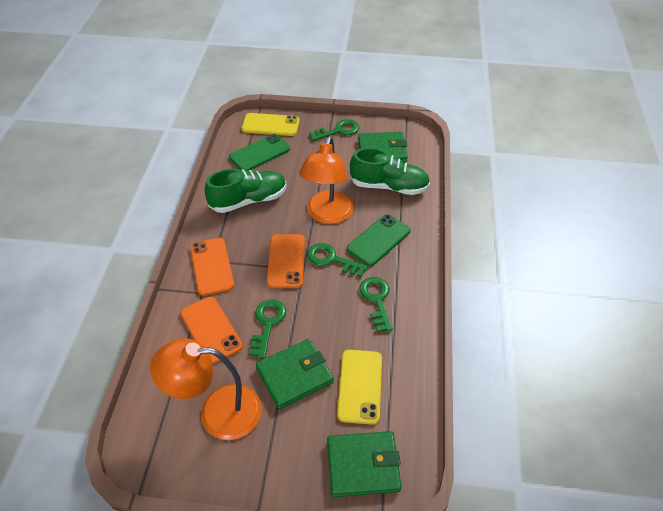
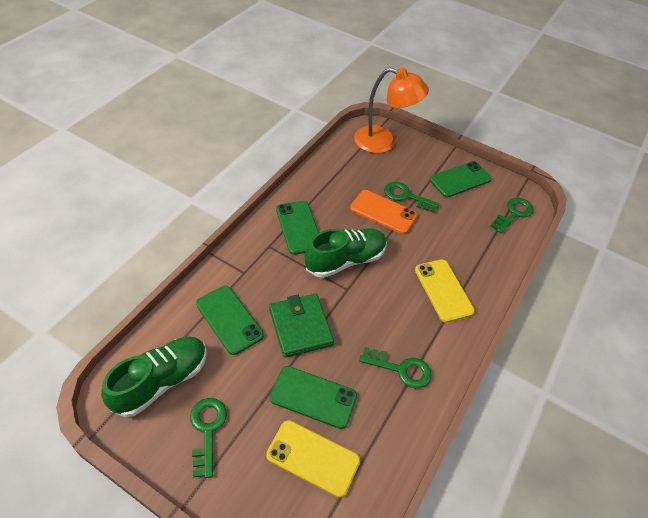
green phone: [229,134,290,170] [347,214,411,266] = 2 -> [196,286,264,355] [270,366,357,429] [276,201,319,255] [430,161,492,197] = 4
green wallet: [256,339,334,409] [327,431,402,497] [358,132,408,162] = 3 -> [269,294,334,358] = 1
orange lamp: [150,339,262,440] [299,136,354,224] = 2 -> [354,67,429,153] = 1
orange phone: [180,297,243,364] [190,238,234,296] [267,234,305,288] = 3 -> [350,190,417,234] = 1

